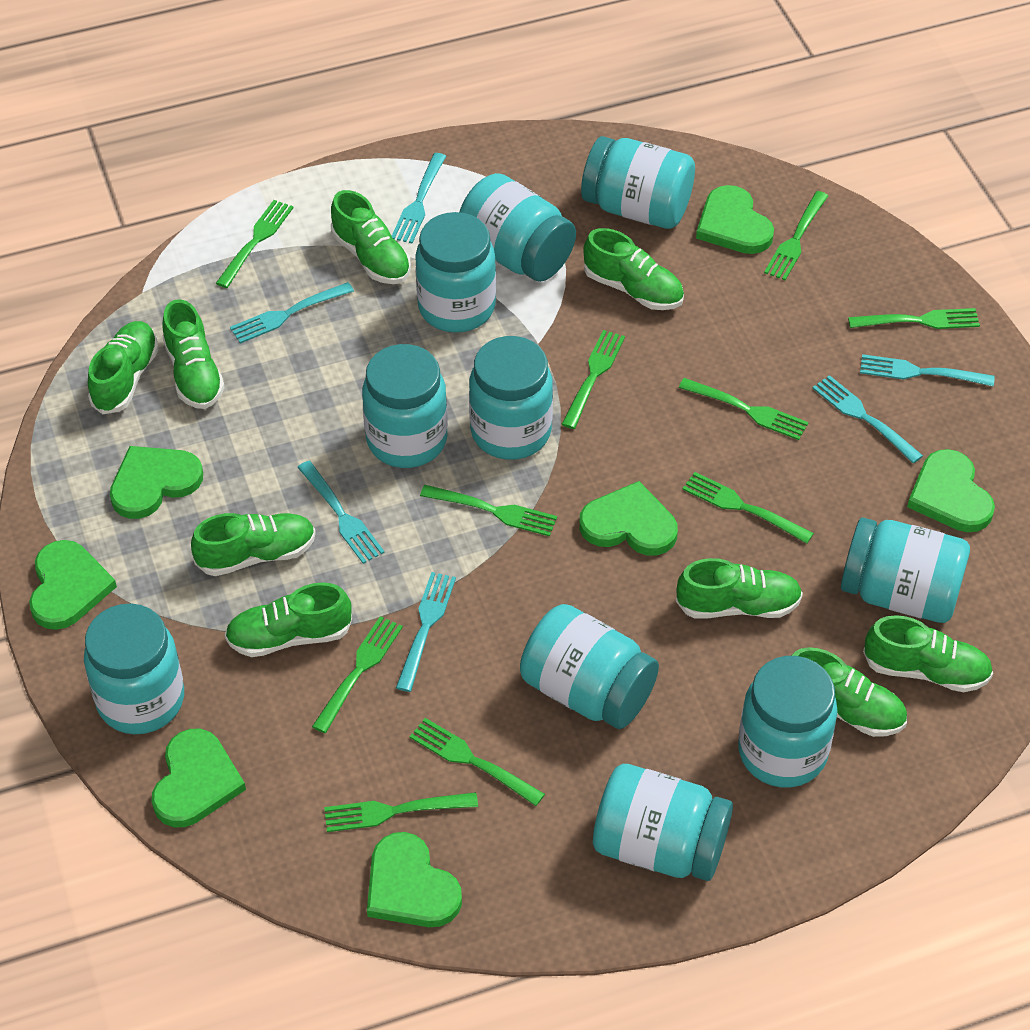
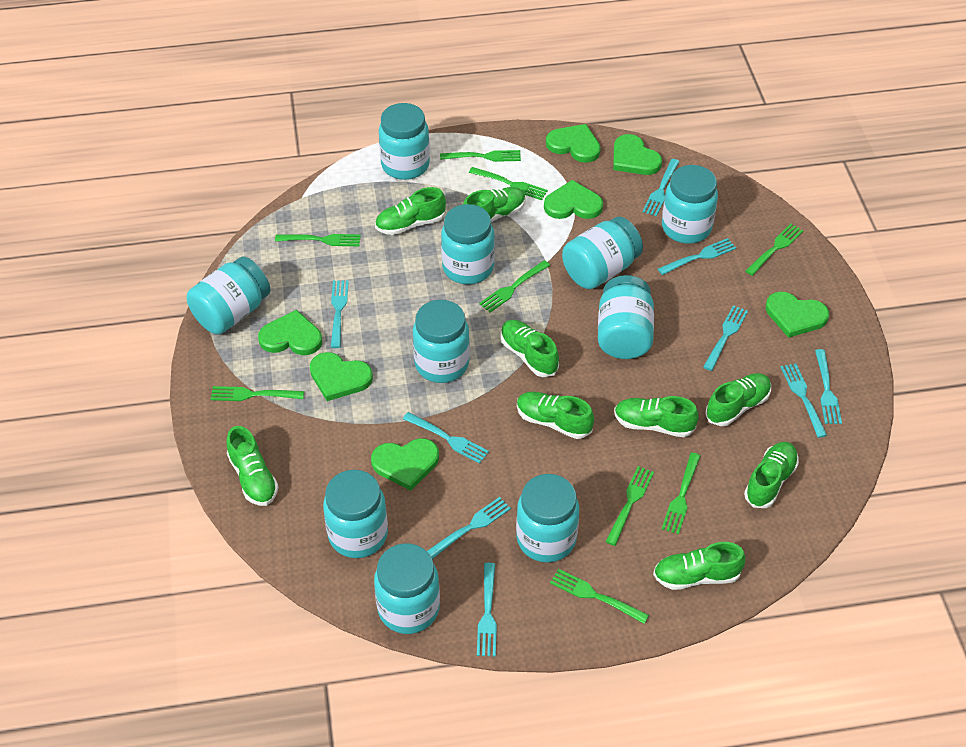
green fork: [216,200,293,288] [312,616,403,733] [324,792,478,832] [410,718,545,806] [420,485,557,536] [561,330,625,429] [679,378,809,440] [682,472,814,544] [764,191,828,280] [848,308,980,329] = 10 -> [210,386,304,401] [275,234,361,246] [440,150,521,162] [469,167,548,200] [479,260,550,313] [550,569,649,624] [606,466,654,546] [662,452,700,534] [745,224,804,276] = 9
turquoise fork: [230,282,354,344] [297,461,385,564] [392,153,446,243] [396,572,456,692] [813,375,923,463] [860,354,995,386] = 6 -> [331,281,349,348] [403,412,489,464] [427,497,511,559] [477,563,497,657] [642,159,680,216] [658,238,736,275] [703,305,748,371] [781,363,827,438] [815,349,842,424] = 9

